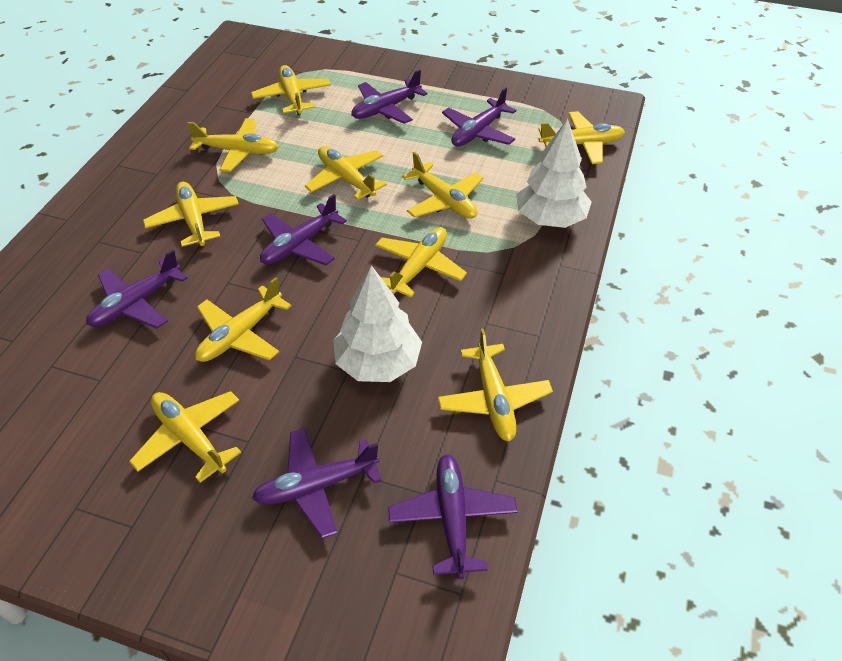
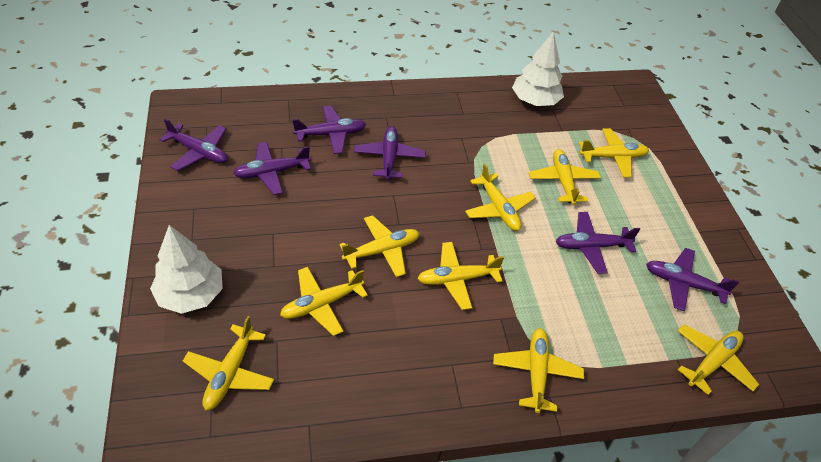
yellow plane: [129,391,241,483] [143,182,239,247] [187,118,279,172] [195,277,292,362] [251,65,331,115] [305,146,387,200] [375,227,467,297] [402,152,483,219] [438,329,553,441] [538,111,625,164] = 10 -> [183,316,274,411] [280,267,368,336] [339,215,420,277] [417,242,504,310] [465,164,536,231] [493,328,584,413] [529,149,601,205] [579,128,649,178] [678,325,759,395] = 9

